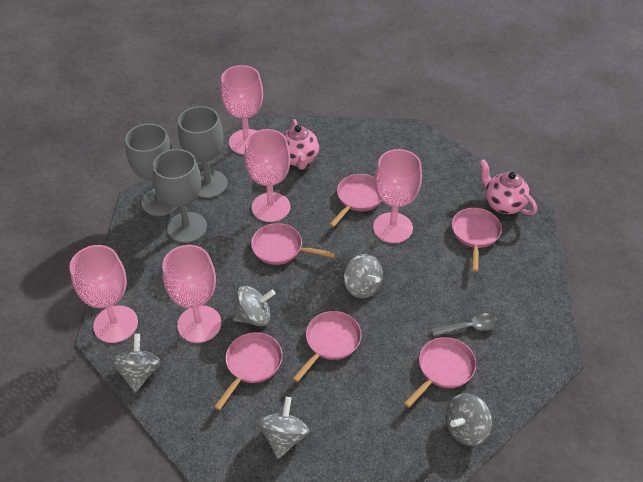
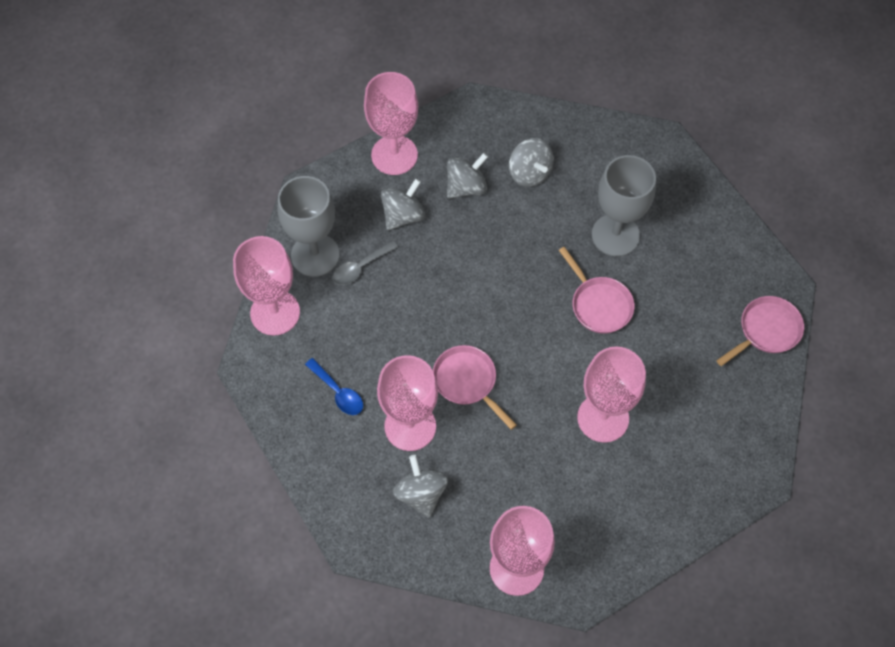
blue spoon: none = 0 -> [305,358,363,415] = 1
grey goblet: [125,123,178,216] [153,149,207,243] [178,106,228,198] = 3 -> [277,176,340,277] [592,155,656,257] = 2
grey spinning top: [111,334,161,393] [232,286,276,327] [258,397,309,459] [344,254,383,299] [445,393,492,446] = 5 -> [381,178,425,230] [393,455,448,518] [447,153,488,199] [509,138,554,187] = 4
pink pan: [214,332,283,410] [251,223,335,265] [292,311,362,382] [329,174,382,227] [404,337,476,408] [452,208,502,272] = 6 -> [433,345,517,430] [559,247,635,334] [716,296,804,366] = 3
pink teapot: [283,119,319,170] [479,159,537,215] = 2 -> none = 0

